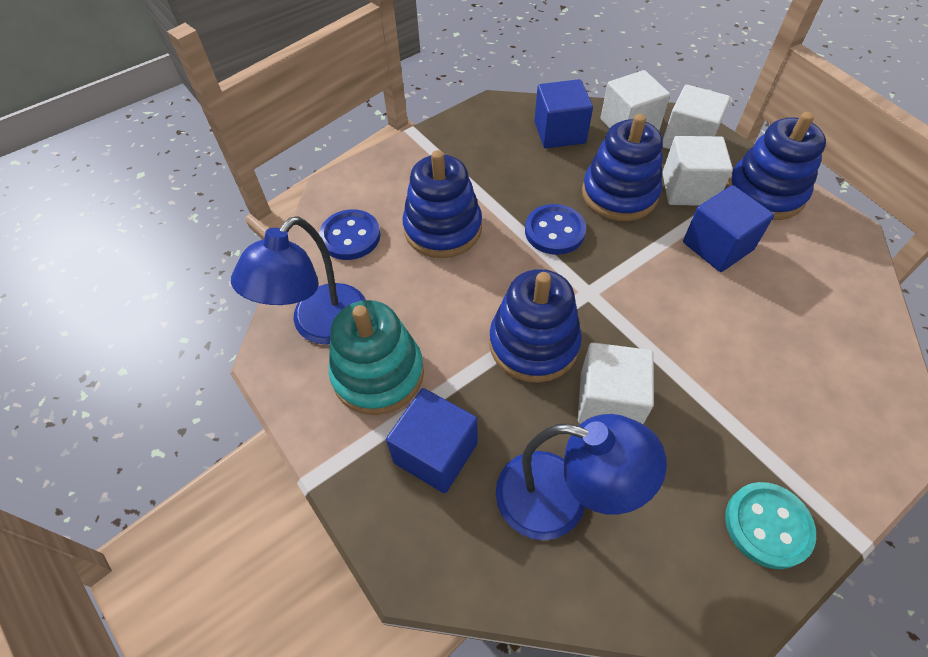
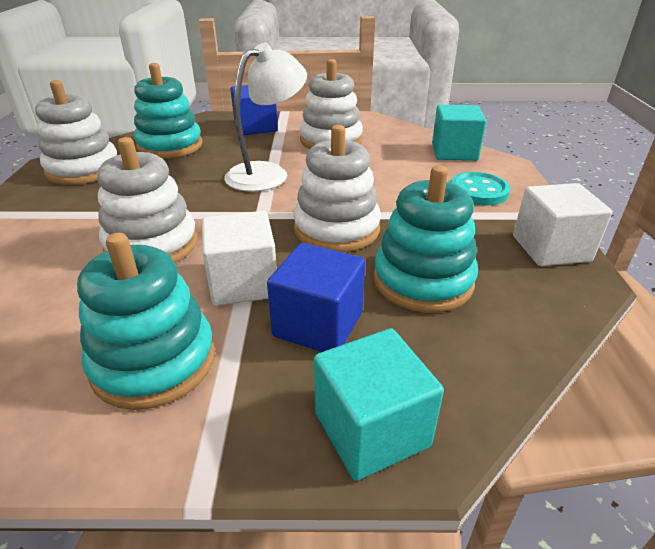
blue button: [319,209,381,260] [525,204,586,255] = 2 -> none = 0
blue cube: [386,388,478,493] [534,79,593,148] [683,185,774,272] = 3 -> [231,85,278,135] [267,243,365,352] = 2
blue lamp: [231,216,366,345] [496,414,667,540] = 2 -> none = 0
blue stacking toy: [402,150,482,258] [489,269,582,383] [582,114,663,221] [727,112,826,220] = 4 -> none = 0
turquoise cube: none = 0 -> [314,328,444,481] [432,105,486,161] = 2
turquoise stacking toy: [329,300,424,415] = 1 -> [77,233,215,410] [134,63,203,158] [373,166,478,313] = 3
white cube: [578,343,654,424] [600,70,670,130] [662,136,733,206] [663,85,730,149] = 4 -> [202,211,277,306] [513,183,612,266] = 2
white lamp: none = 0 -> [224,43,307,192] = 1
white stacking toy: none = 0 -> [35,80,117,185] [97,137,198,263] [293,125,381,252] [300,59,363,149] = 4

